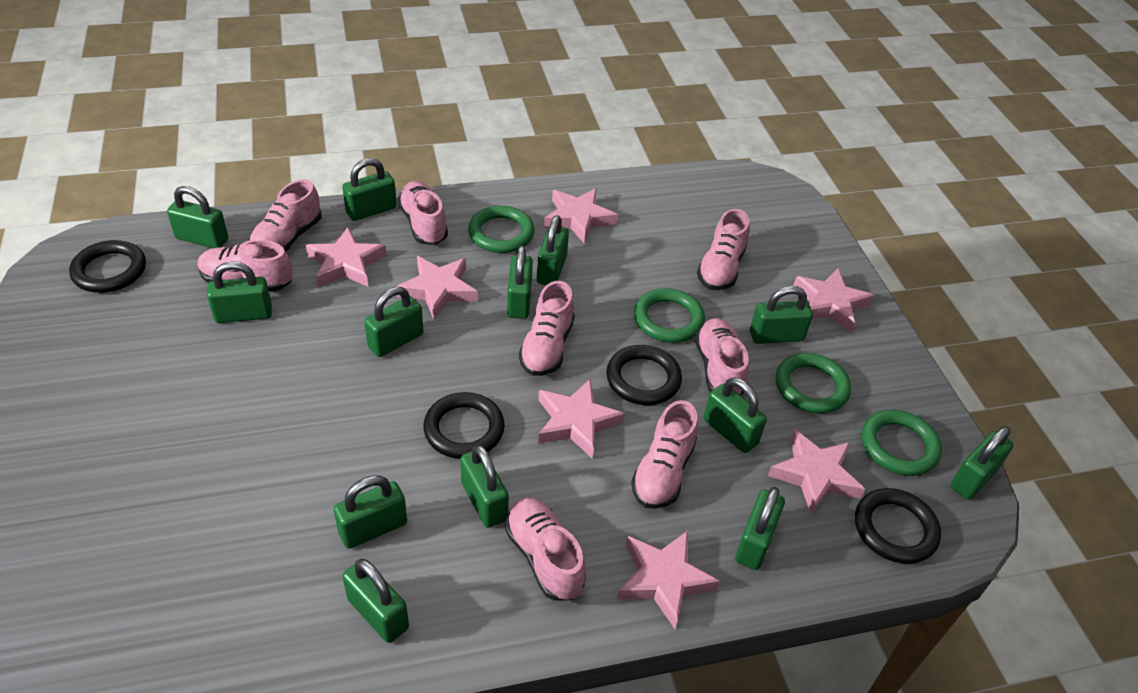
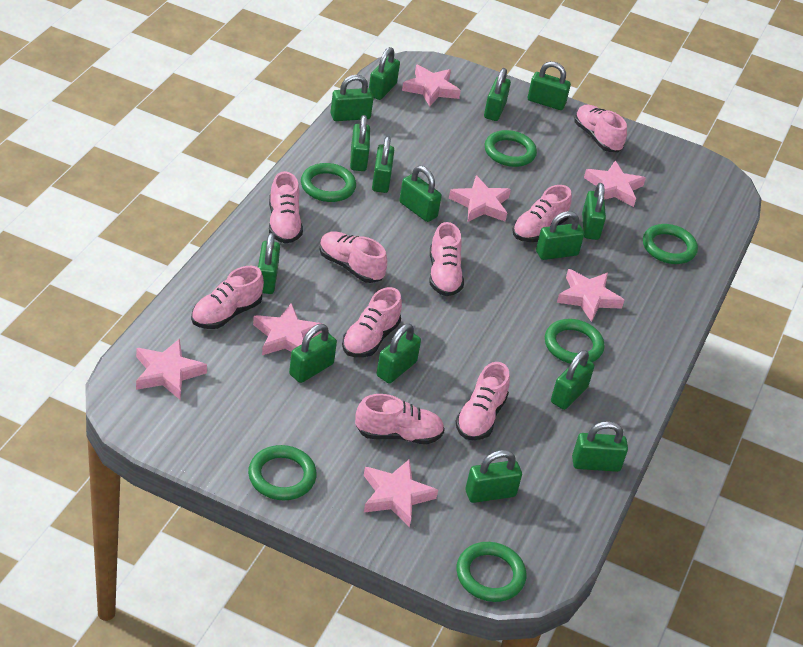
black ring: [69,240,146,293] [423,392,505,459] [606,345,682,405] [855,488,941,564] = 4 -> none = 0
green padlock: [167,186,228,248] [207,261,272,323] [334,476,407,549] [342,158,397,221] [342,559,409,643] [364,287,424,357] [460,444,509,528] [507,246,533,319] [536,215,569,285] [704,377,767,453] [735,487,785,570] [750,286,813,344] [950,426,1014,499] = 13 -> [258,233,280,294] [289,324,337,383] [330,75,374,121] [350,115,370,171] [369,47,400,100] [372,136,394,193] [377,324,421,383] [399,166,442,222] [465,450,522,503] [484,68,511,121] [528,61,571,110] [536,211,584,260] [551,350,594,410] [572,421,628,472] [582,183,606,240] = 15
green ring: [468,206,535,253] [634,288,705,343] [776,353,851,413] [862,410,942,476] = 4 -> [248,445,317,500] [301,163,356,202] [456,542,526,602] [484,130,537,167] [545,319,604,364] [643,224,698,264] = 6
pink shoe: [197,240,293,292] [249,179,322,251] [397,181,448,245] [505,497,586,601] [519,281,575,376] [631,400,698,509] [695,318,749,395] [697,209,750,290] = 8 -> [191,266,264,329] [269,171,303,244] [320,231,387,283] [342,287,402,357] [355,394,445,444] [429,222,464,296] [455,362,510,440] [512,185,572,242] [574,105,627,152] = 9

